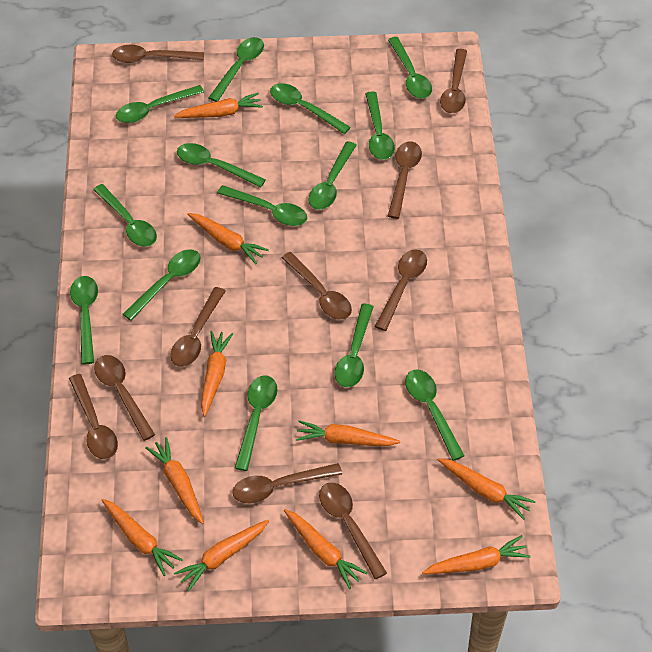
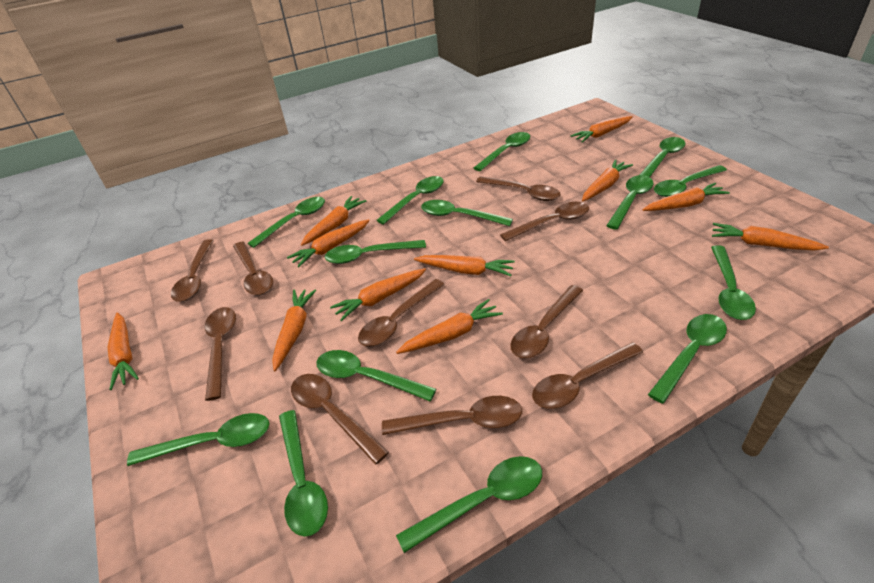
orange carrot: [102,499,183,576] [145,437,204,524] [174,93,263,118] [174,520,269,591] [187,213,269,264] [201,331,233,417] [284,509,368,589] [296,420,400,446] [422,535,531,574] [438,458,536,520] = 10 -> [108,313,139,390] [272,289,316,371] [287,219,370,267] [301,196,366,246] [330,268,426,321] [396,299,503,354] [414,255,515,276] [571,116,633,143] [582,159,633,201] [642,183,730,211] [712,223,829,251] = 11

